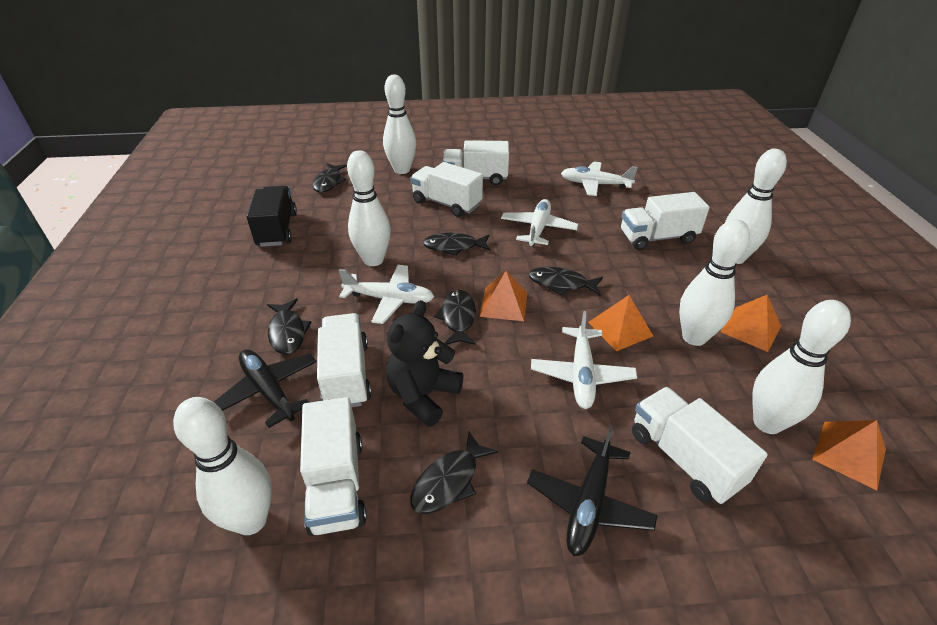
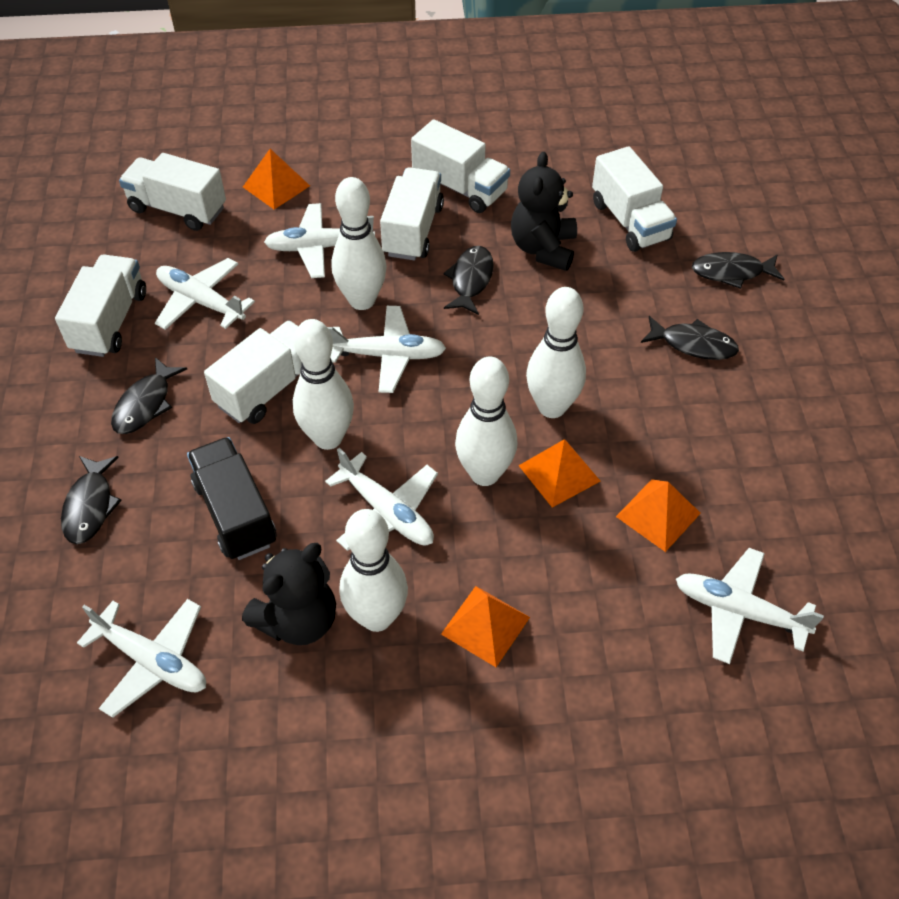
black fish: [267,298,312,355] [312,163,347,193] [410,432,498,514] [423,233,491,256] [434,290,476,345] [529,267,603,296] = 6 -> [61,456,122,544] [111,357,187,434] [443,246,494,315] [641,316,739,360] [692,252,784,289] = 5
black plane: [214,349,316,428] [527,425,658,556] = 2 -> none = 0
black teddy bear: [386,300,463,427] = 1 -> [242,543,336,645] [511,152,577,271] = 2
white bowling pin: [173,397,272,535] [347,150,391,266] [383,74,416,174] [679,219,750,346] [725,149,787,264] [752,300,851,434] = 6 -> [293,319,354,450] [332,177,387,310] [340,509,408,632] [455,357,517,486] [526,287,586,418] = 5
white plane: [339,265,434,324] [501,199,578,246] [531,311,637,409] [561,161,638,196] = 4 -> [77,599,206,718] [155,258,255,330] [264,203,375,278] [325,448,438,551] [327,306,446,393] [676,548,824,664] = 6

